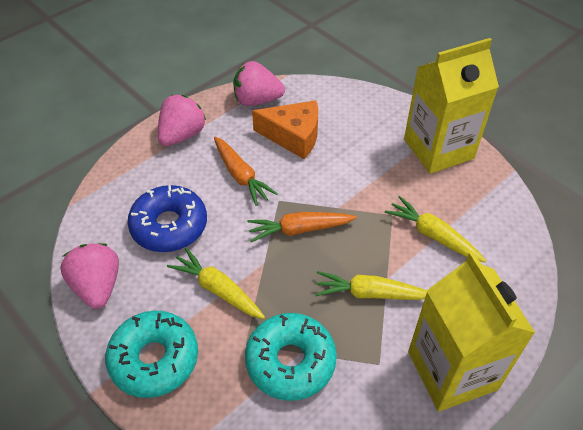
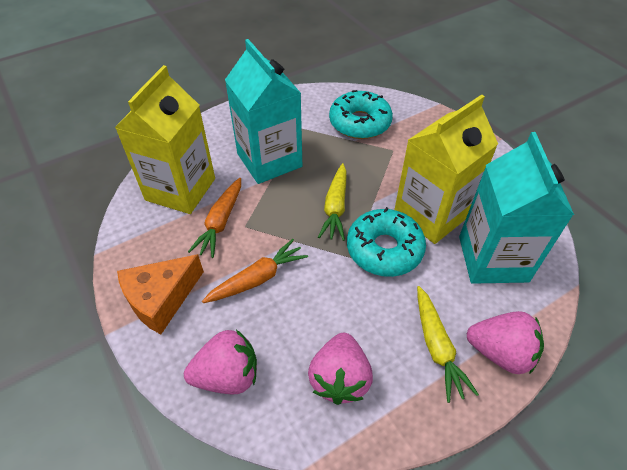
blue donut: [127,185,207,252] = 1 -> none = 0
turquoise carton: none = 0 -> [225,39,302,184] [459,132,574,284] = 2
yellow carrot: [167,248,265,319] [315,271,427,300] [385,196,486,262] = 3 -> [318,163,347,241] [417,286,479,403] = 2

